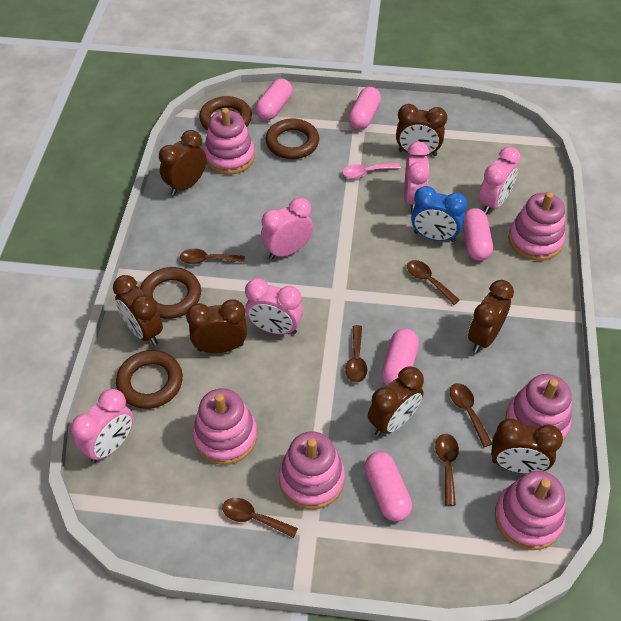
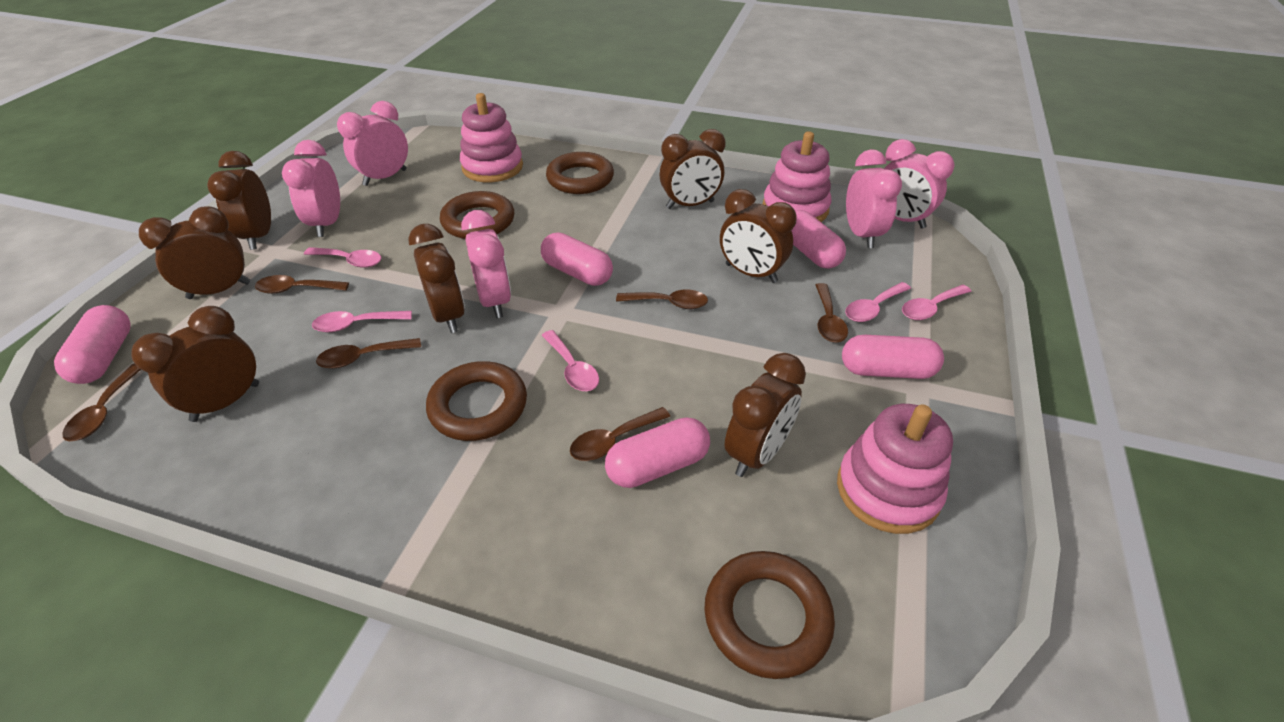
blue clock: [411,186,467,242] = 1 -> none = 0
pink spoon: [342,162,401,179] = 1 -> [304,247,382,268] [312,311,412,332] [542,330,599,391] [845,282,911,322] [902,285,972,320] = 5
pink stacking toy: [193,388,257,465] [204,108,255,175] [279,431,345,509] [495,471,566,550] [506,374,572,441] [508,192,565,261] = 6 -> [460,93,523,182] [763,131,832,222] [837,404,953,534] = 3

